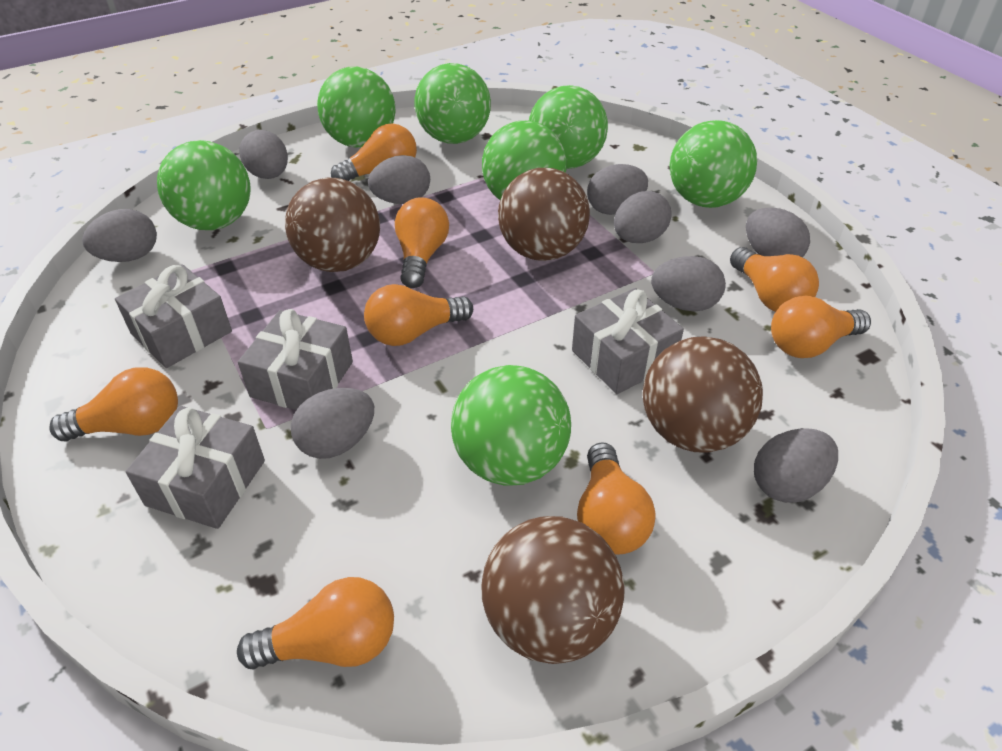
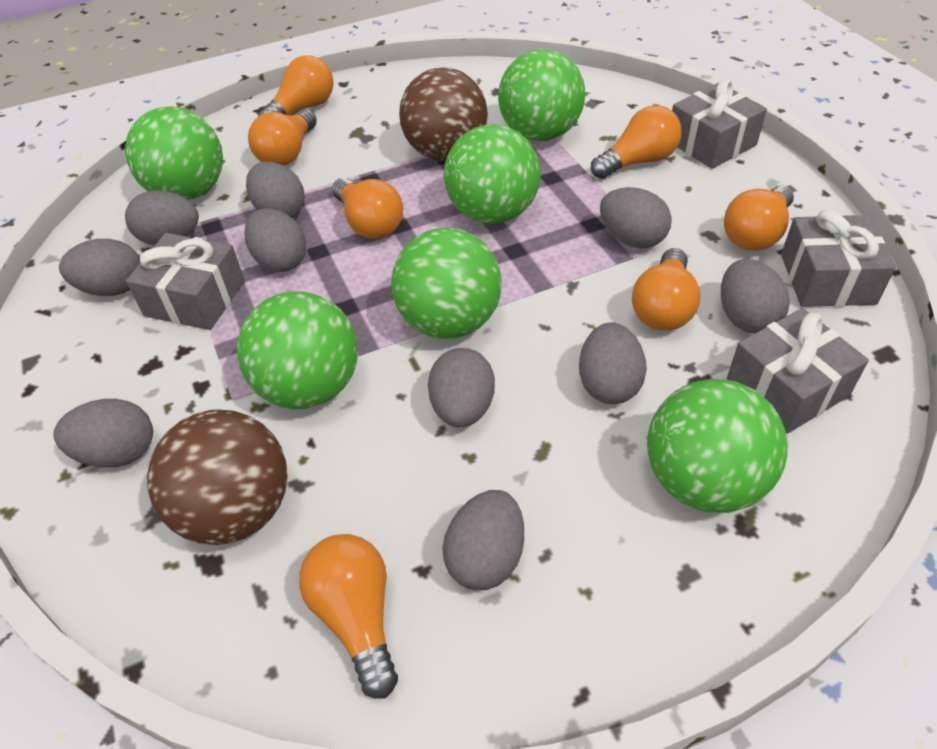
brown ball: [285,178,380,272] [482,516,625,664] [498,168,590,261] [643,336,763,453] = 4 -> [147,410,288,545] [399,68,488,161] = 2
green ball: [157,140,251,230] [317,67,396,148] [415,63,491,144] [451,365,571,485] [482,121,567,200] [529,85,608,169] [670,120,757,208] = 7 -> [125,106,223,200] [237,291,358,409] [391,227,502,339] [444,124,541,224] [498,49,585,141] [647,378,788,513] = 6
grey egg: [82,209,157,262] [239,130,288,179] [291,388,374,459] [368,155,430,204] [587,164,648,215] [614,191,672,243] [651,256,726,311] [746,208,810,257] [754,428,838,503] = 9 -> [53,399,153,468] [59,239,140,296] [125,190,199,245] [244,208,306,272] [246,162,305,218] [428,348,495,428] [442,490,524,590] [579,322,647,404] [600,187,672,248] [721,259,790,334] = 10
orange light bulb: [49,367,178,441] [237,577,394,670] [331,123,417,181] [364,284,473,346] [395,197,449,288] [577,442,655,555] [730,247,819,312] [771,296,871,358] = 8 -> [248,109,317,166] [258,55,334,117] [299,534,398,699] [332,178,403,239] [591,105,682,179] [632,248,701,331] [724,185,794,251] = 7

